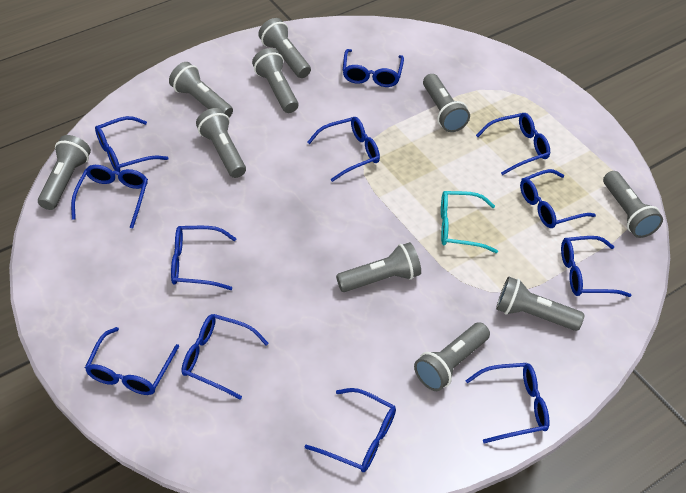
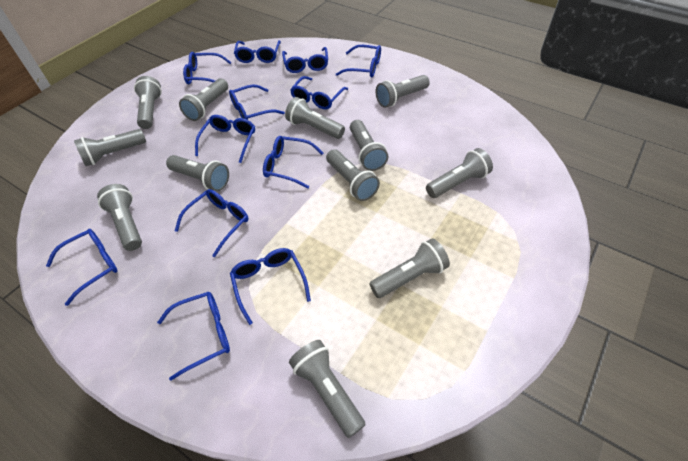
grey flashlight: [38,135,91,210] [169,62,233,118] [196,108,246,178] [252,48,298,113] [258,18,311,78] [336,242,421,292] [414,322,490,391] [423,74,470,132] [496,277,584,331] [603,171,663,238] = 10 -> [74,129,146,166] [97,184,142,251] [134,76,162,129] [166,155,229,191] [179,78,228,121] [285,97,345,139] [289,340,365,438] [326,149,380,201] [350,120,388,171] [369,238,450,298] [376,75,430,108] [426,148,493,198] = 12
turquoise glasses: [441,191,498,253] = 1 -> none = 0

